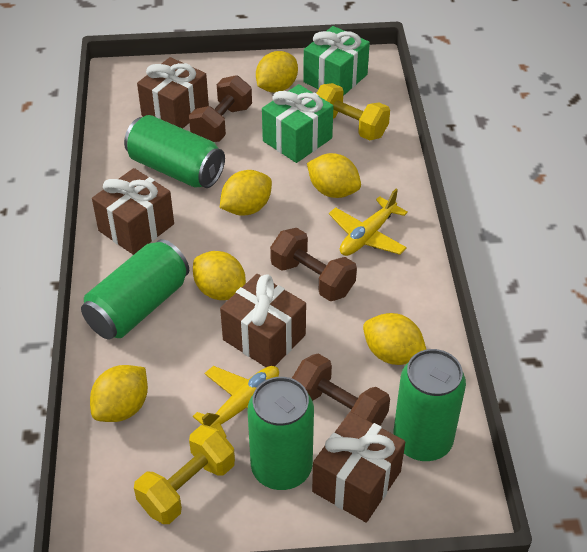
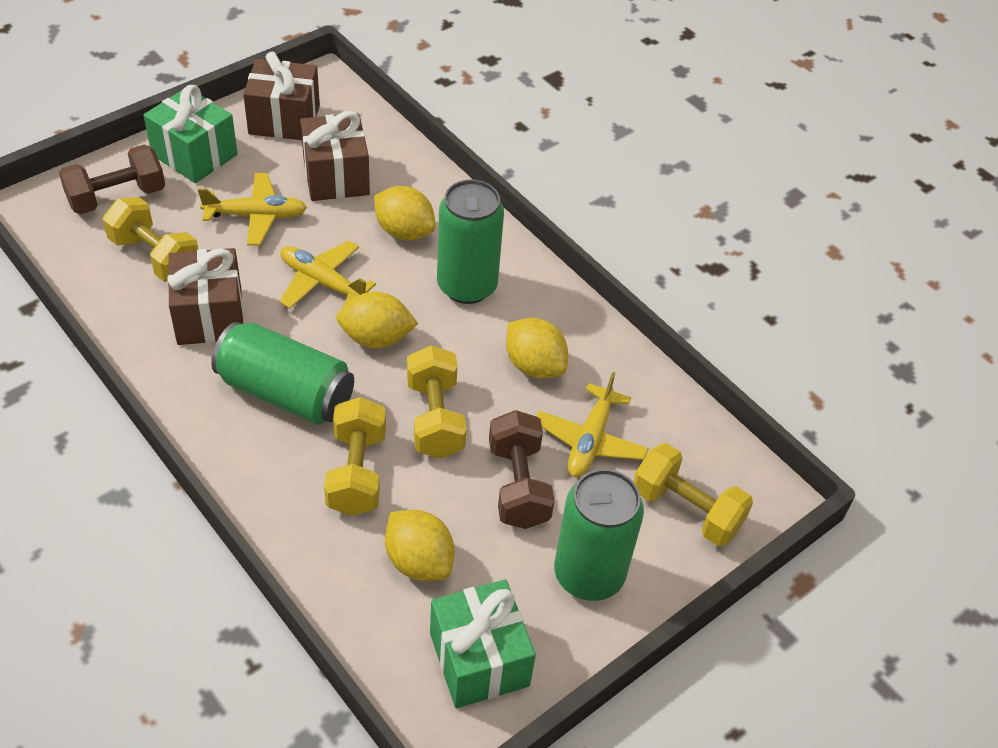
brown dumbbell: [189,75,252,142] [270,228,357,301] [292,354,390,426] = 3 -> [59,144,165,214] [489,410,555,529] = 2
brown gift: [92,168,174,255] [137,57,209,129] [220,274,306,367] [312,412,405,523] = 4 -> [168,248,244,345] [243,52,320,140] [300,111,370,201] = 3
green can: [81,239,189,340] [124,115,225,188] [248,377,314,490] [393,349,466,461] = 4 -> [211,322,354,425] [437,179,504,304] [554,469,644,601] = 3
yellow dumbbell: [134,425,235,524] [316,83,390,141] = 2 -> [103,197,198,282] [324,397,386,516] [407,346,467,458] [634,443,753,546] = 4
yellow lemon: [90,365,148,422] [193,251,246,300] [220,170,272,216] [256,51,298,93] [307,153,361,198] [363,313,427,365] = 6 -> [336,292,418,348] [374,186,436,240] [385,510,454,581] [506,318,568,379] = 4
yellow plane: [193,366,279,438] [329,189,408,256] = 2 -> [198,173,307,246] [280,241,376,309] [536,372,649,477] = 3

